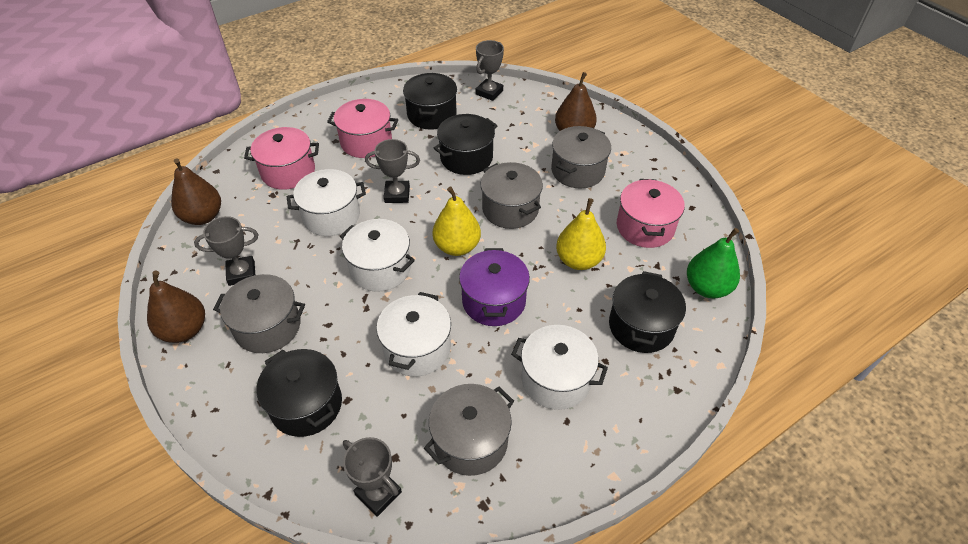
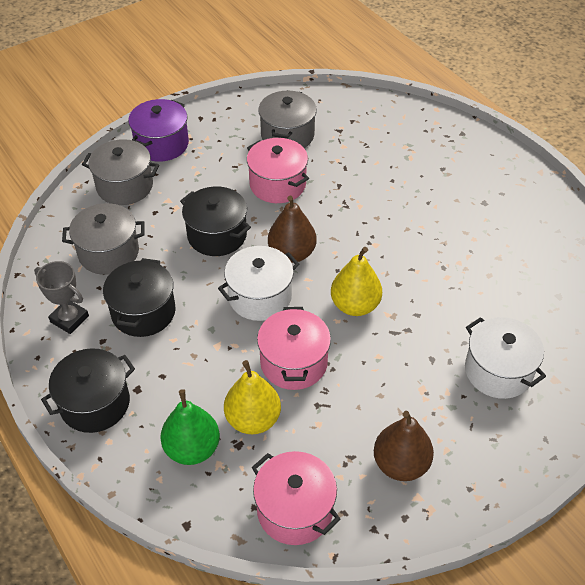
black pot: [256,349,342,437] [403,73,457,130] [434,114,498,175] [609,271,686,353] = 4 -> [41,348,135,433] [103,258,175,337] [180,187,251,256] = 3
brown pear: [147,271,205,343] [171,158,221,225] [555,72,597,131] = 3 -> [268,196,317,263] [374,411,434,481] = 2
grey pot: [213,274,305,353] [424,384,514,476] [480,162,543,229] [551,126,611,188] = 4 -> [62,203,145,275] [82,139,159,205] [258,90,317,148] = 3
grey trophy: [194,216,258,286] [343,437,402,517] [365,139,420,203] [476,40,504,101] = 4 -> [34,261,89,334] = 1
white pot: [287,169,366,236] [340,219,415,292] [376,292,451,376] [511,325,608,410] = 4 -> [218,246,299,321] [465,317,546,399] = 2

